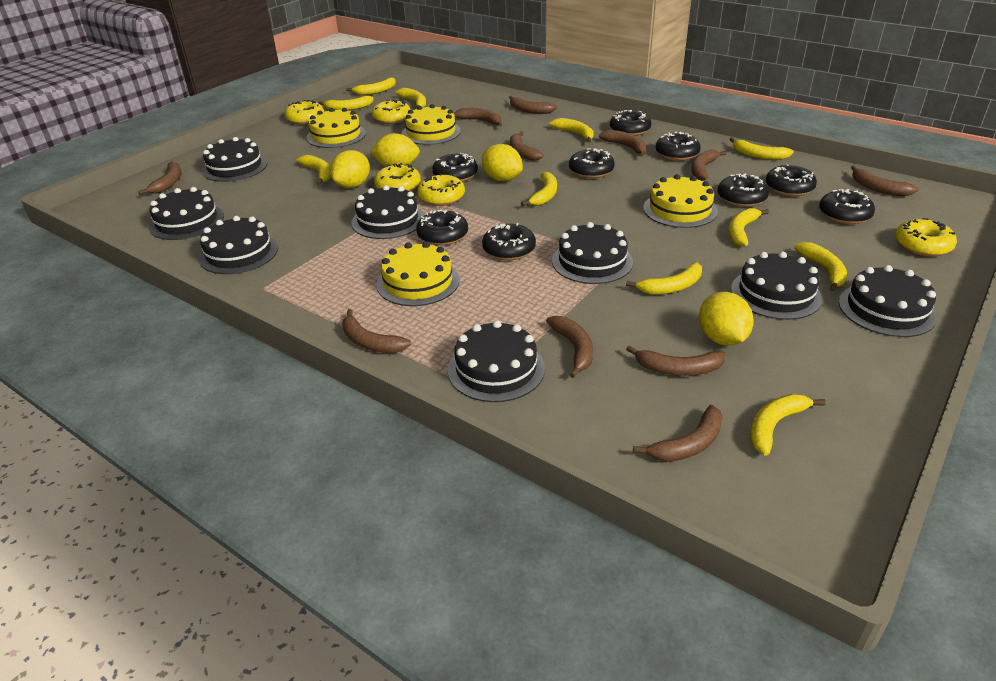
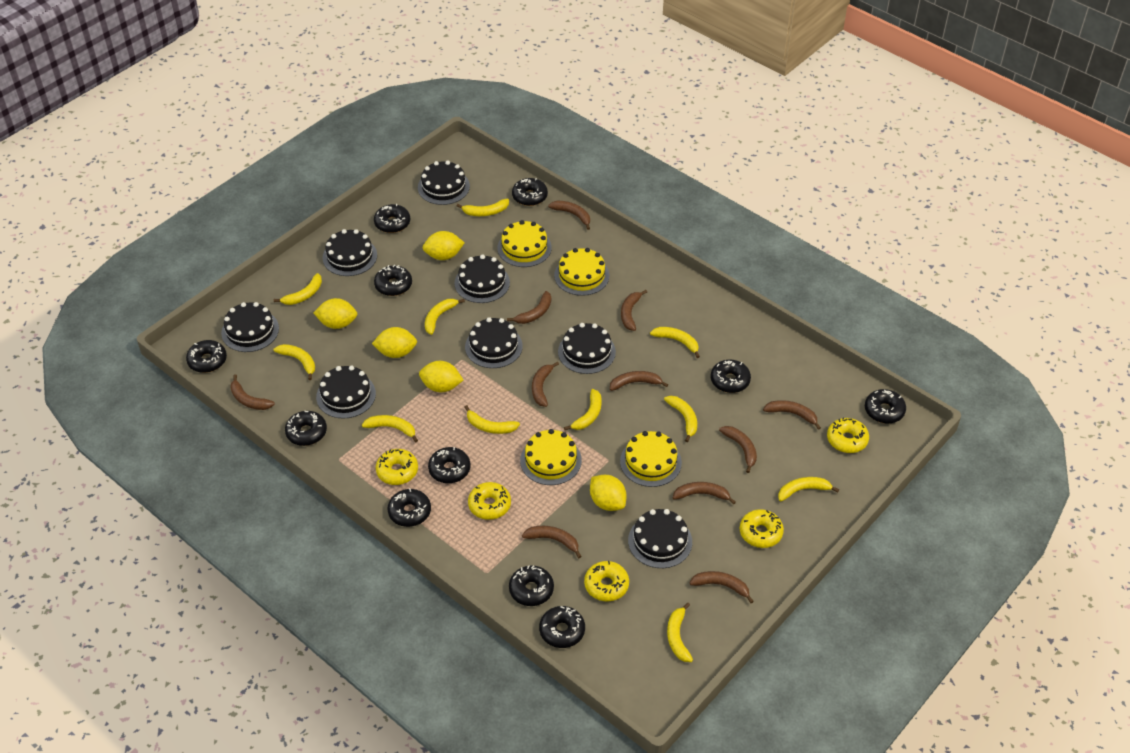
black donut: [416,210,468,246] [432,153,478,182] [482,223,536,260] [569,148,615,178] [610,110,651,136] [656,132,701,161] [718,173,769,207] [766,164,817,196] [819,189,875,224] = 9 -> [186,340,227,373] [285,411,327,446] [374,204,410,233] [374,264,412,296] [388,489,431,527] [428,447,471,483] [509,565,554,606] [512,178,548,206] [539,606,585,648] [711,360,751,393] [865,389,906,424] = 11
yellow lemon: [330,150,370,188] [370,133,420,167] [482,144,523,181] [699,292,754,346] = 4 -> [314,298,357,329] [372,327,417,358] [419,361,463,392] [423,231,465,260] [590,475,626,511] = 5

